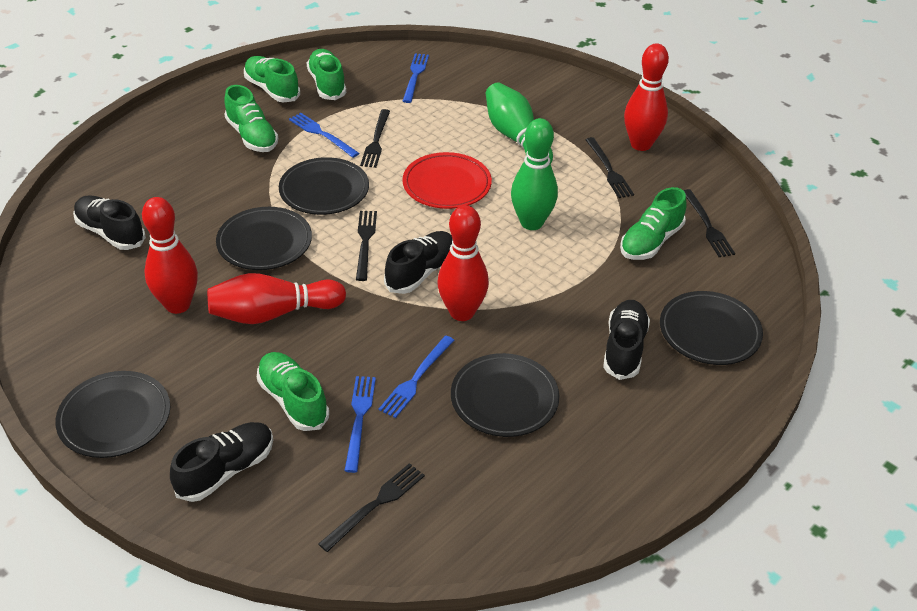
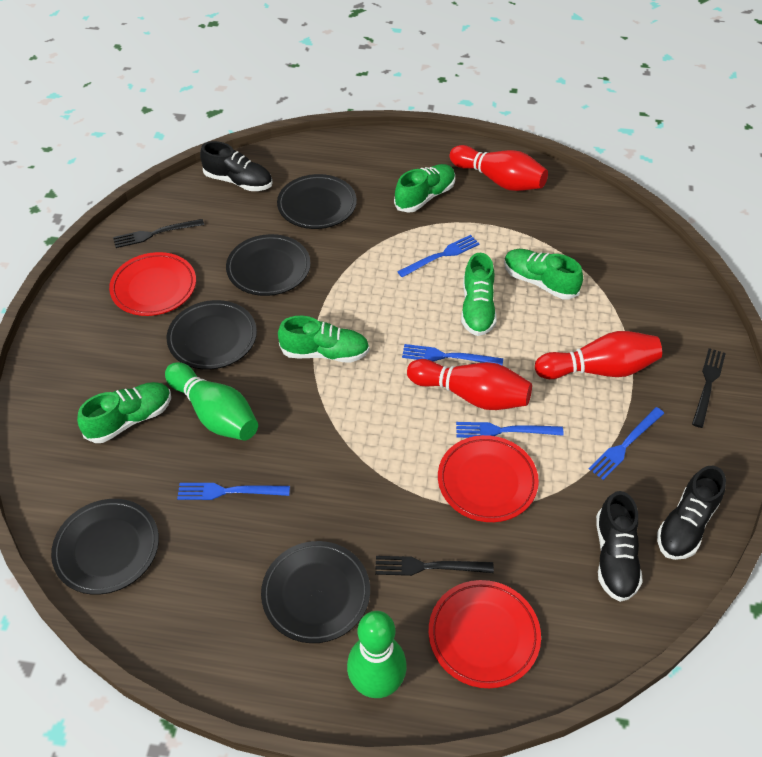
black fork: [319,463,425,552] [356,211,377,281] [360,109,390,168] [585,137,634,198] [683,189,735,257] = 5 -> [113,219,204,248] [375,556,494,576] [692,348,726,428] = 3
black shoe: [73,195,146,250] [170,422,273,502] [384,231,453,294] [603,300,650,380] = 4 -> [200,141,273,191] [596,491,643,602] [657,466,726,560] = 3
blue fork: [289,113,359,158] [344,376,376,473] [379,335,455,418] [403,53,429,103] = 4 -> [177,483,290,500] [397,235,480,277] [402,344,503,366] [456,422,564,438] [589,407,664,480] = 5
red bowling pin: [142,197,198,314] [207,273,346,324] [437,205,489,321] [624,43,669,151] = 4 -> [407,359,532,410] [450,145,548,191] [535,331,662,379] = 3
red plate: [402,152,492,209] = 1 -> [109,252,196,316] [429,580,541,688] [438,435,539,522] = 3

